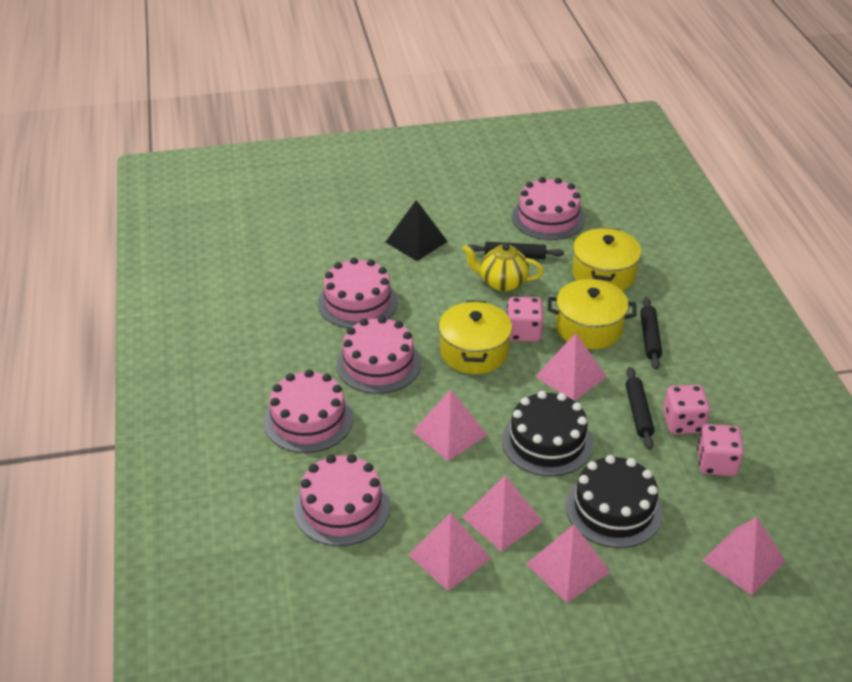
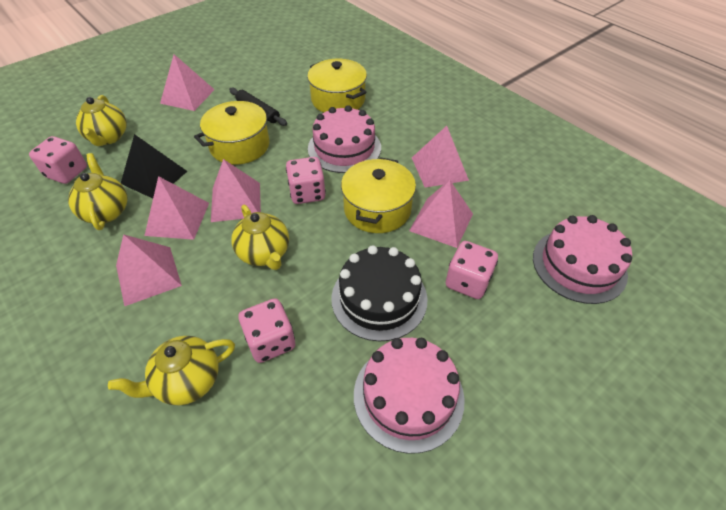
black cake: [502,391,593,476] [566,455,663,548] = 2 -> [331,245,428,341] = 1
black rolling pin: [468,242,564,259] [625,367,654,450] [640,297,662,370] = 3 -> [229,88,287,126] = 1
pink cake: [264,370,353,453] [294,454,390,546] [318,258,398,328] [336,316,421,394] [512,177,585,240] = 5 -> [308,105,381,173] [354,338,465,454] [533,215,632,304] = 3
pink dice: [507,297,543,342] [663,385,710,434] [697,424,744,476] = 3 -> [29,136,87,184] [239,298,295,363] [286,157,326,204] [446,241,498,299] = 4
yellow teapot: [463,243,544,292] = 1 -> [68,153,128,230] [76,95,127,146] [108,336,235,406] [231,205,289,270] = 4

